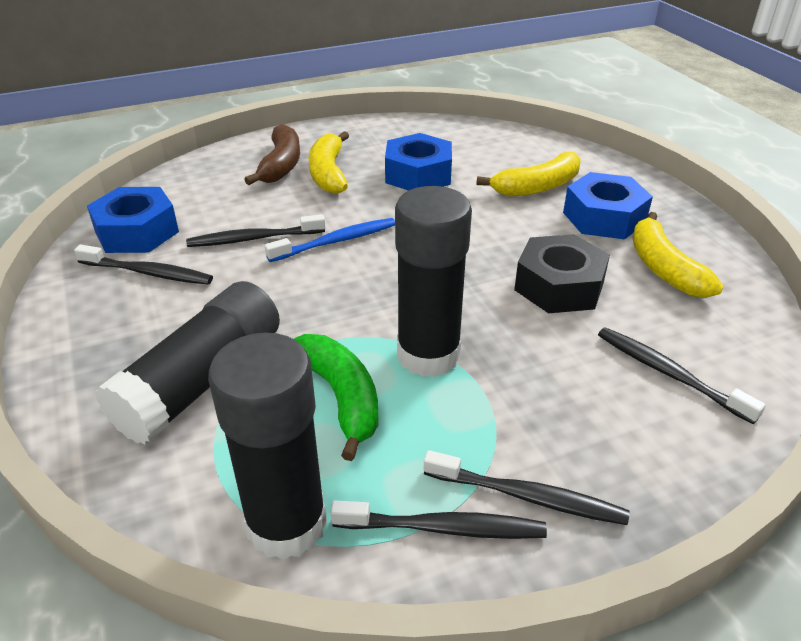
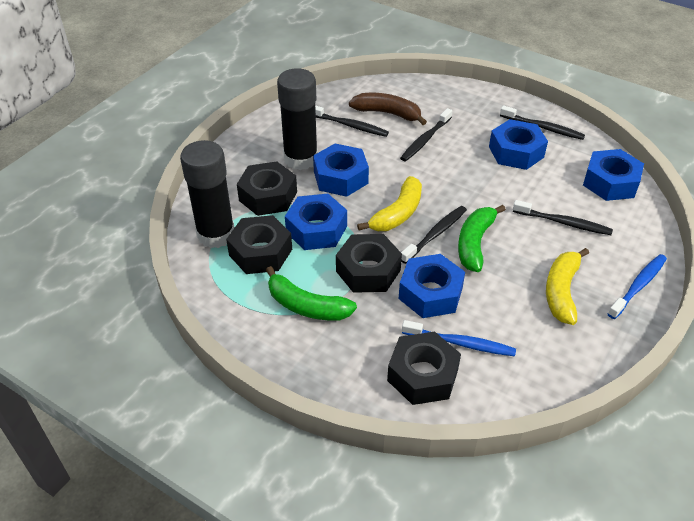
black glue stick: [96,281,280,445] [208,333,327,560] [395,186,472,377] = 3 -> [180,140,235,248] [277,68,318,170] = 2
black nut: [514,234,610,313] = 1 -> [226,215,292,274] [237,161,297,216] [336,234,402,293] [387,332,461,405] = 4
blue nut: [87,187,179,253] [385,133,452,191] [563,172,653,239] = 3 -> [285,194,347,250] [313,144,369,197] [399,254,465,318] [489,119,548,170] [583,149,644,201] = 5
blue toothbrush: [264,218,395,262] = 1 -> [402,320,516,356] [608,254,667,319] = 2
green banana: [294,334,379,461] = 1 -> [266,266,357,321] [458,205,506,272] = 2
yellow banana: [309,131,349,194] [476,152,580,196] [632,212,724,298] = 3 -> [357,176,422,231] [546,248,589,325] = 2

